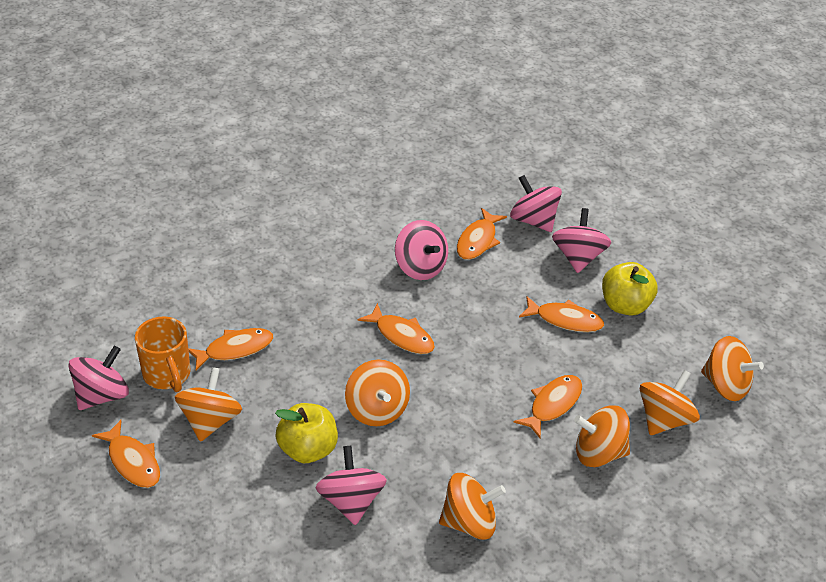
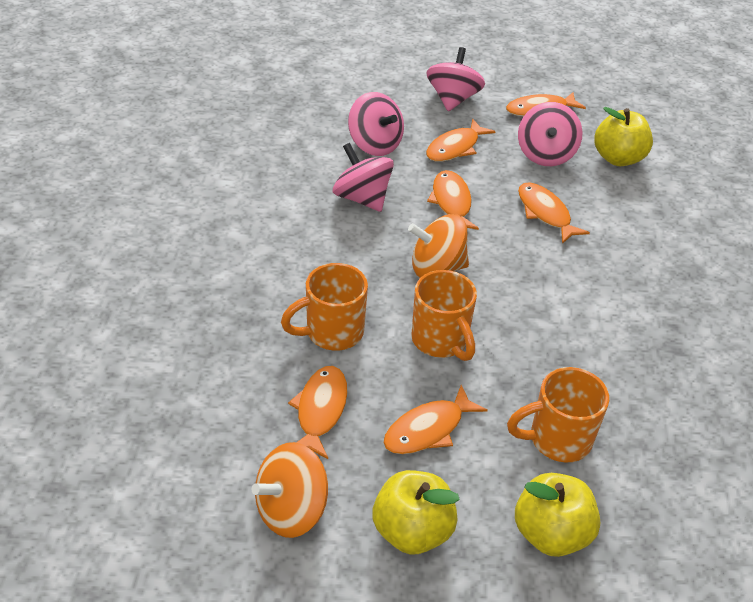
orange mug: [135,316,190,392] = 1 -> [281,263,368,351] [411,270,477,361] [507,367,609,462] = 3
orange spinning top: [175,367,242,442] [345,359,410,426] [439,473,506,540] [574,405,630,467] [640,370,700,435] [701,336,764,401] = 6 -> [252,442,328,538] [408,214,469,278] = 2
pink spinning top: [68,346,129,410] [315,446,387,525] [395,220,448,280] [510,175,562,232] [552,208,611,273] = 5 -> [333,143,394,212] [348,92,404,156] [427,47,485,111] [518,102,583,166] = 4
yellow apple: [275,403,338,463] [602,262,658,316] = 2 -> [373,470,460,555] [515,473,600,557] [594,107,653,166] = 3

